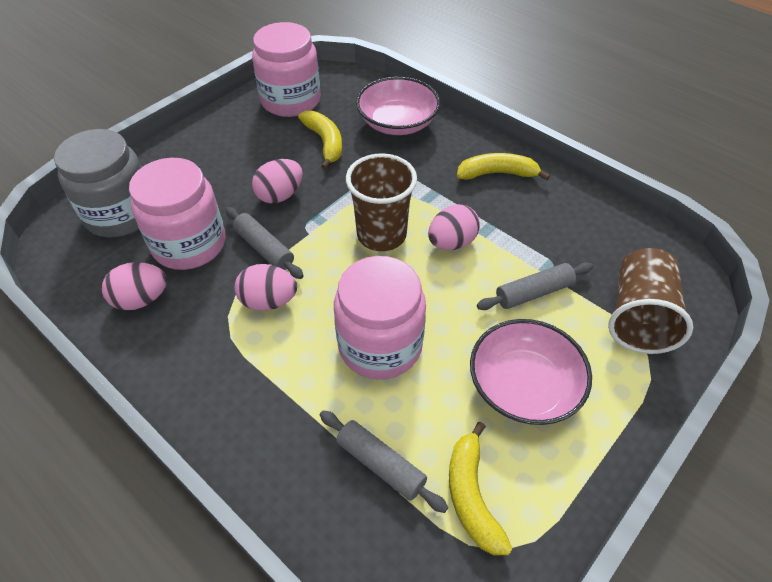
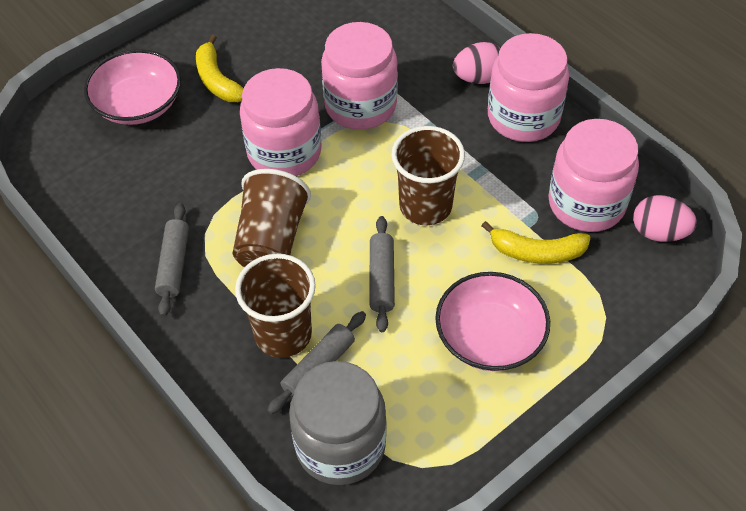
brown cup: [346,153,417,251] [608,248,693,354] = 2 -> [232,169,311,267] [235,254,316,358] [391,126,465,225] = 3
pink egg: [102,262,167,310] [234,264,297,311] [252,159,303,203] [428,204,480,250] = 4 -> [453,42,501,84] [633,195,697,242] = 2
pink jar: [129,158,225,270] [252,22,321,117] [334,256,426,379] = 3 -> [240,68,321,176] [321,22,398,130] [488,33,569,142] [548,119,639,232] = 4
yellow banana: [298,111,342,170] [449,422,512,555] [457,153,550,180] = 3 -> [196,35,244,102] [482,221,591,264] = 2

